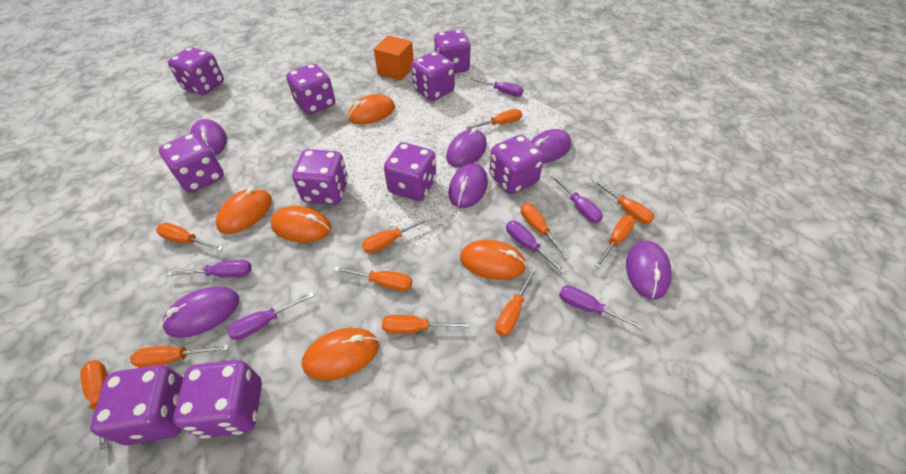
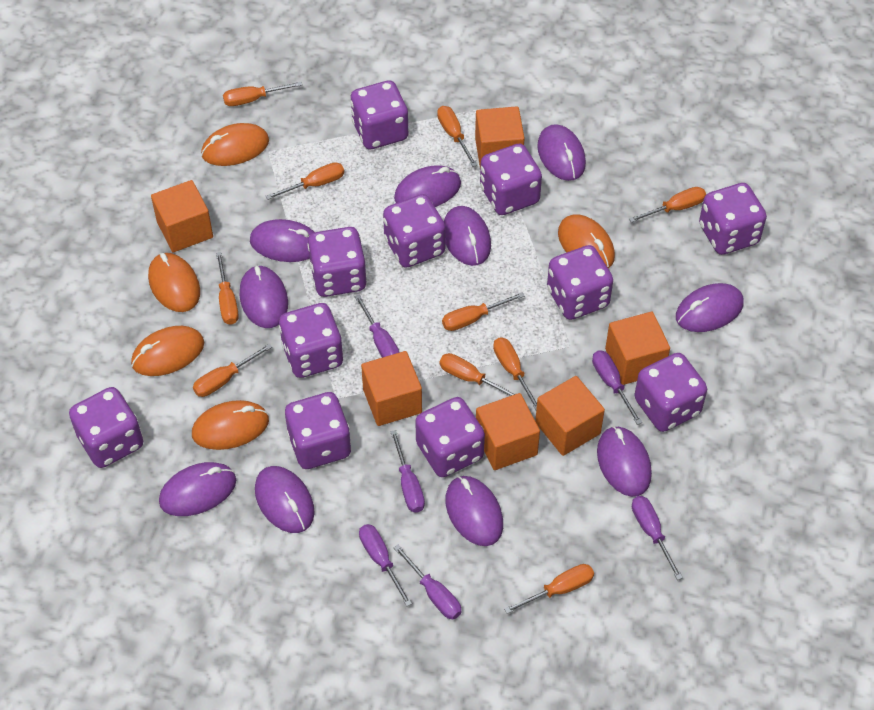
orange cube: [374,35,414,81] = 1 -> [151,180,213,252] [361,351,422,426] [475,106,525,167] [476,393,540,470] [535,376,605,456] [605,312,670,385] = 6
orange screwdriver: [80,360,108,450] [130,345,229,368] [156,223,223,251] [333,266,412,291] [362,216,432,253] [382,315,470,334] [466,109,522,130] [495,267,537,337] [521,203,570,259] [592,179,655,224] [595,215,636,268] = 11 -> [193,344,272,397] [216,252,239,325] [223,81,303,106] [266,162,344,200] [437,106,477,167] [440,353,516,396] [442,292,524,331] [493,338,537,410] [504,564,594,614] [629,187,706,223] = 10
purple dice: [90,365,183,445] [159,133,224,193] [168,47,224,95] [173,360,262,439] [286,64,335,115] [292,149,348,205] [384,142,436,201] [411,51,455,101] [434,30,471,73] [489,135,544,194] = 10 -> [69,387,143,468] [279,303,343,378] [285,392,351,469] [307,227,367,297] [350,80,408,149] [383,194,446,268] [415,397,485,477] [480,143,542,215] [547,245,613,320] [634,353,707,432] [699,183,767,255] = 11
purple mouse: [161,286,239,338] [190,119,227,156] [446,127,487,168] [448,163,488,208] [531,129,571,163] [626,241,672,300] = 6 -> [159,462,236,516] [240,265,288,328] [250,219,314,262] [255,466,315,533] [394,166,461,207] [444,206,491,266] [445,476,503,546] [537,124,586,181] [597,426,652,497] [676,283,744,332] = 10

